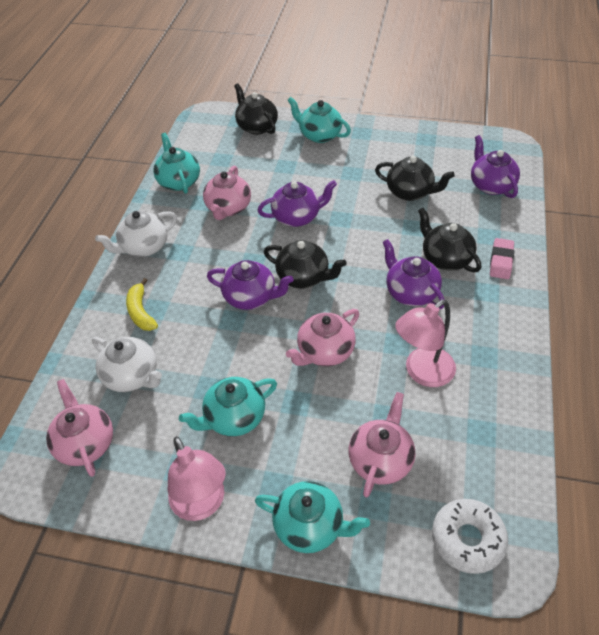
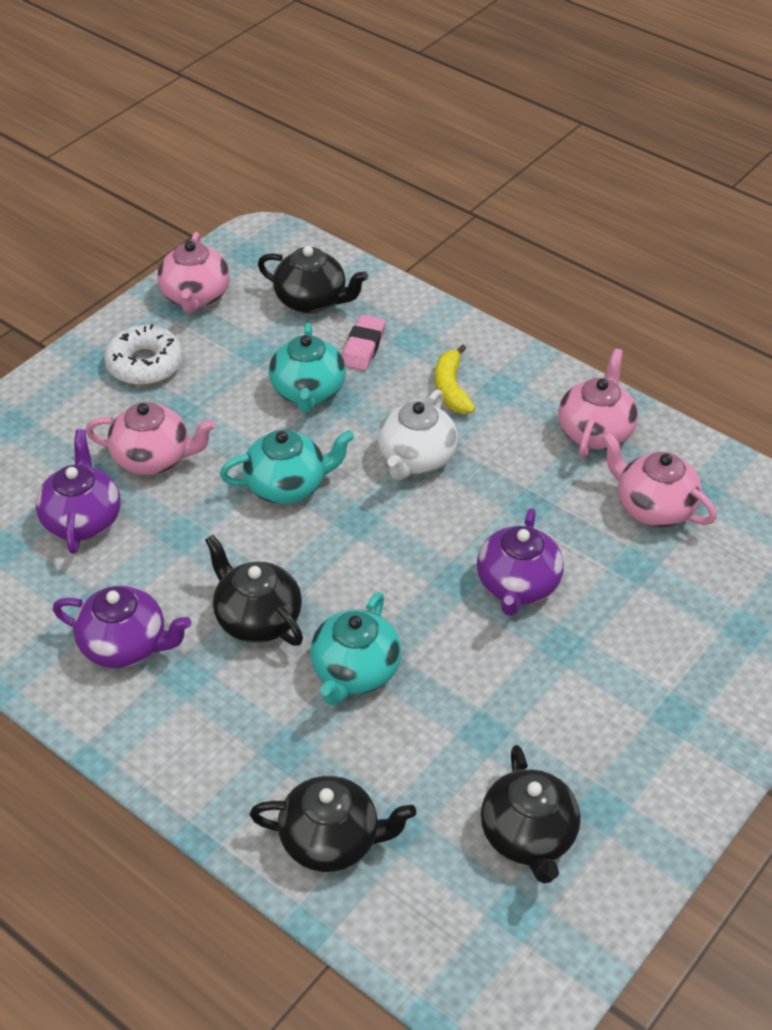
pink lamp: [168,436,226,521] [395,300,456,387] = 2 -> none = 0
purple teapot: [207,260,293,310] [257,180,337,227] [383,239,445,309] [471,135,520,198] = 4 -> [36,429,121,554] [53,585,191,668] [477,508,564,616] = 3
turquoise teapot: [153,133,200,194] [179,377,277,436] [255,481,370,553] [287,97,351,143] = 4 -> [220,430,354,504] [269,323,346,412] [310,592,401,705] = 3
white teapot: [92,337,162,392] [95,211,177,257] = 2 -> [378,390,458,480] = 1

